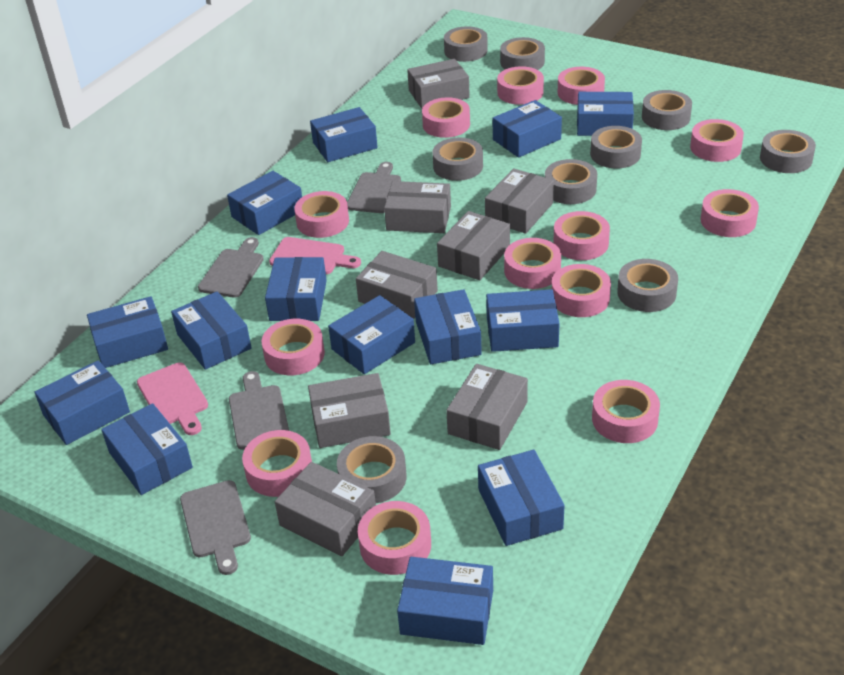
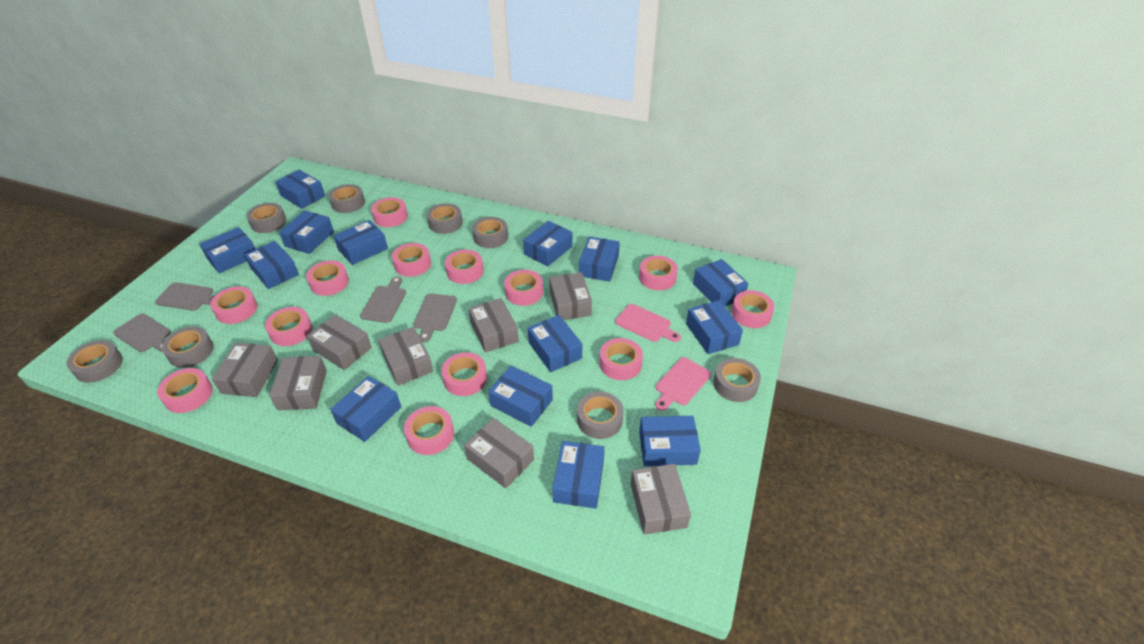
grey tape: [337,436,407,503] [433,138,483,181] [444,26,488,62] [500,37,545,70] [545,159,597,204] [590,126,642,169] [617,259,678,312] [642,90,692,130] [760,130,816,173] = 9 -> [66,340,123,383] [162,326,214,368] [246,203,286,233] [328,184,365,213] [427,203,463,234] [472,217,508,248] [577,391,624,439] [713,358,761,402] = 8

